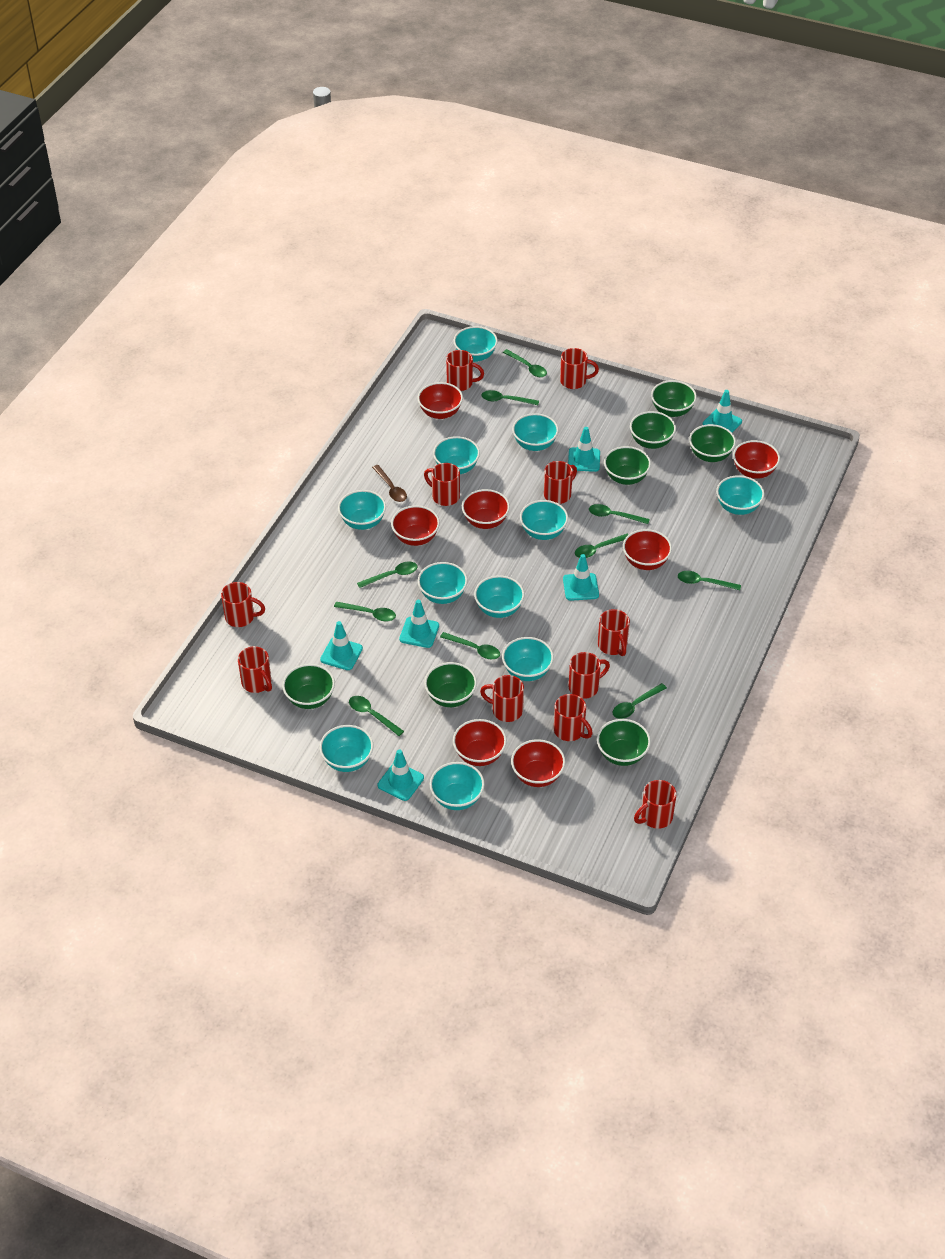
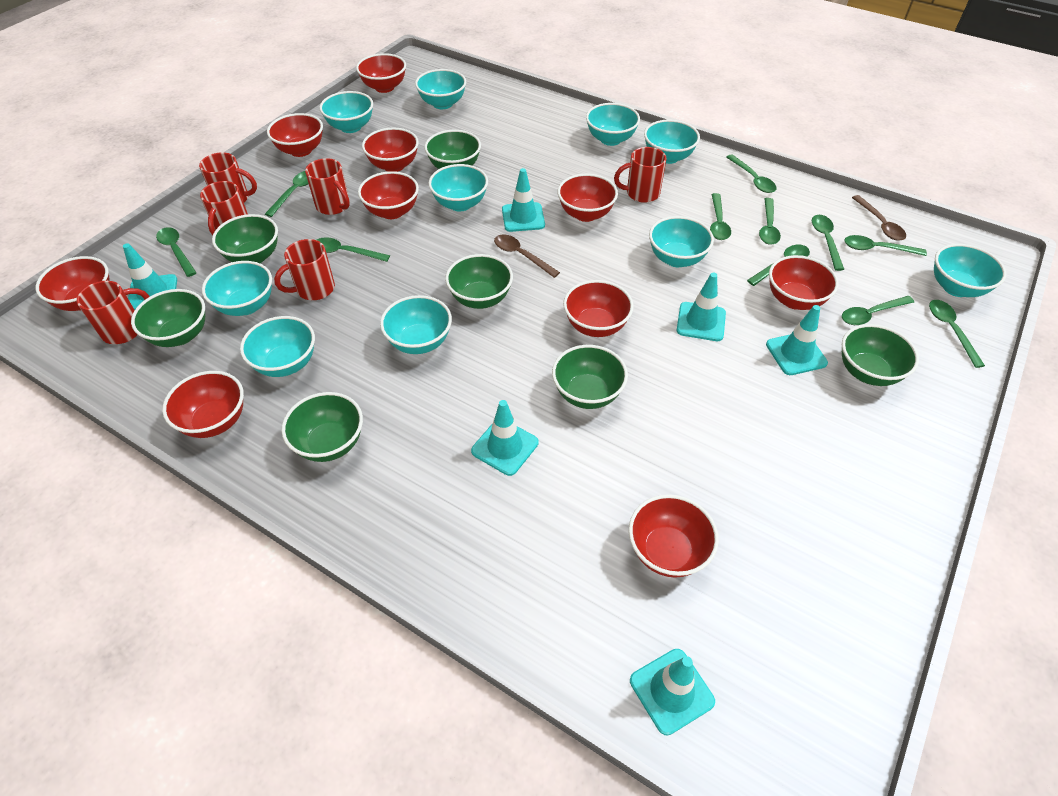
brown spoon: [372,465,407,502] = 1 -> [494,234,560,278] [852,195,906,241] = 2
green spoon: [334,602,396,621] [349,696,404,736] [357,562,418,588] [440,632,500,659] [481,390,539,405] [503,349,547,377] [575,534,629,558] [589,504,650,524] [613,683,667,719] [678,571,741,590] = 10 -> [156,227,197,277] [265,171,308,217] [317,237,390,262] [710,193,731,240] [726,154,777,193] [747,245,810,286] [759,198,781,245] [812,215,844,271] [842,296,914,325] [844,235,927,256] [929,300,985,368] = 11
red bowl: [391,505,440,546] [418,382,463,419] [453,719,507,766] [462,489,510,529] [511,739,565,787] [623,529,672,570] [733,440,780,479] = 7 -> [36,256,110,311] [162,371,244,438] [267,113,323,157] [356,53,406,93] [358,171,419,219] [362,127,419,172] [557,174,618,222] [563,280,634,337] [629,494,719,578] [769,255,839,310] = 10
red mug: [221,582,265,627] [238,646,272,693] [424,463,460,506] [446,350,484,391] [480,675,524,722] [544,461,577,504] [554,694,592,741] [560,348,599,389] [569,652,610,699] [598,609,630,656] [634,780,677,829] = 11 -> [77,281,150,344] [199,152,257,202] [200,181,248,236] [274,239,335,300] [305,158,350,215] [614,147,666,203] = 6
turquoise bowl: [319,725,374,772] [338,490,386,530] [418,562,468,604] [430,762,485,810] [433,436,480,474] [454,326,498,362] [474,575,524,618] [502,637,554,681] [512,413,559,451] [520,500,568,540] [716,475,764,515] = 11 -> [202,261,272,316] [240,316,315,377] [319,91,373,133] [380,295,452,354] [415,69,466,109] [428,164,488,211] [586,103,640,146] [644,120,700,164] [649,216,714,267] [934,244,1006,297] = 10

